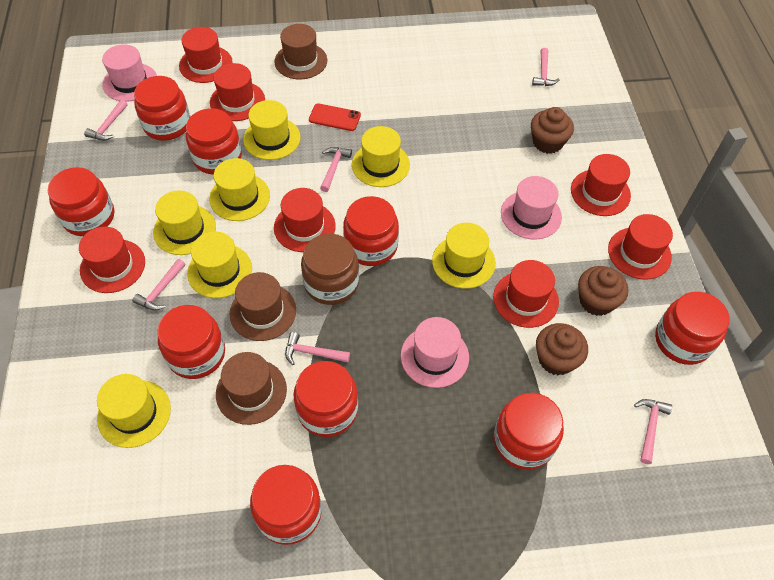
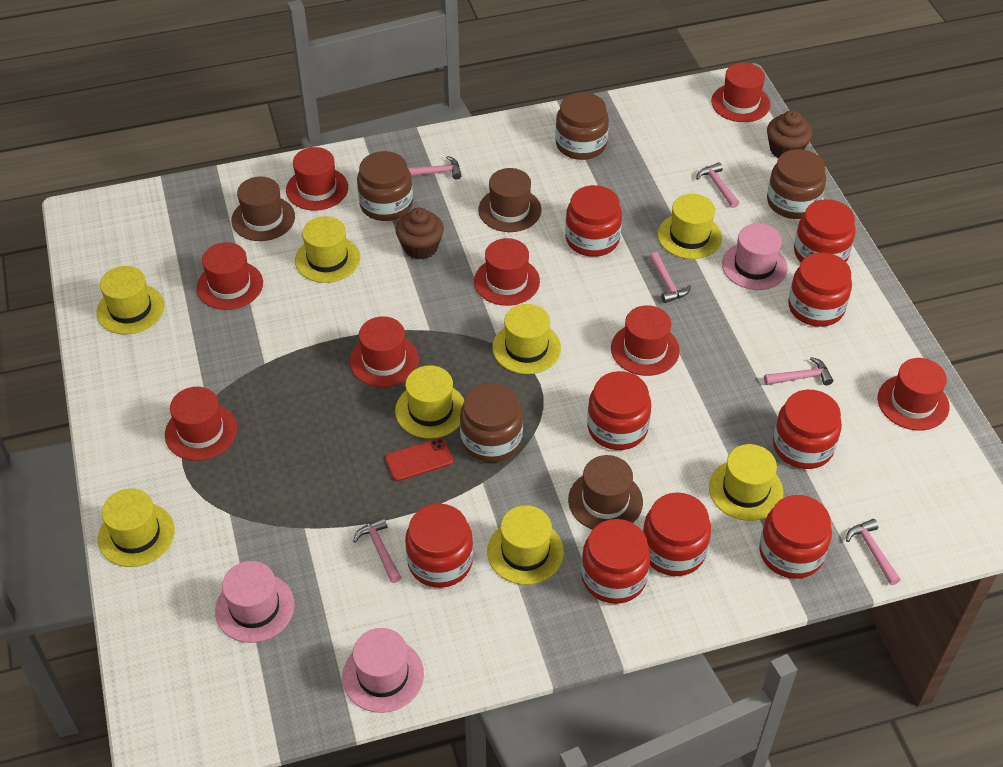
brown cupcake: [531,107,574,154] [536,323,588,375] [578,266,628,316] = 3 -> [396,207,444,259] [767,110,813,158] = 2
brown jar: [301,234,359,305] = 1 -> [357,151,413,221] [460,383,523,462] [555,92,609,160] [767,149,826,219] = 4
red hat: [79,227,145,293] [179,27,233,83] [210,63,265,121] [274,188,336,252] [493,260,559,328] [571,154,631,216] [608,214,673,280] = 7 -> [165,387,237,461] [197,242,263,310] [286,147,348,211] [350,316,419,387] [474,238,540,306] [611,305,680,376] [711,63,771,122] [878,358,949,430] = 8
yellow hat: [97,374,171,448] [153,190,216,255] [187,232,252,298] [209,158,270,221] [243,100,301,160] [352,126,410,187] [432,223,496,289] = 7 -> [96,266,164,334] [98,488,175,567] [295,216,360,283] [395,365,464,439] [487,505,564,585] [492,304,561,374] [658,194,722,259] [709,444,784,521] = 8

